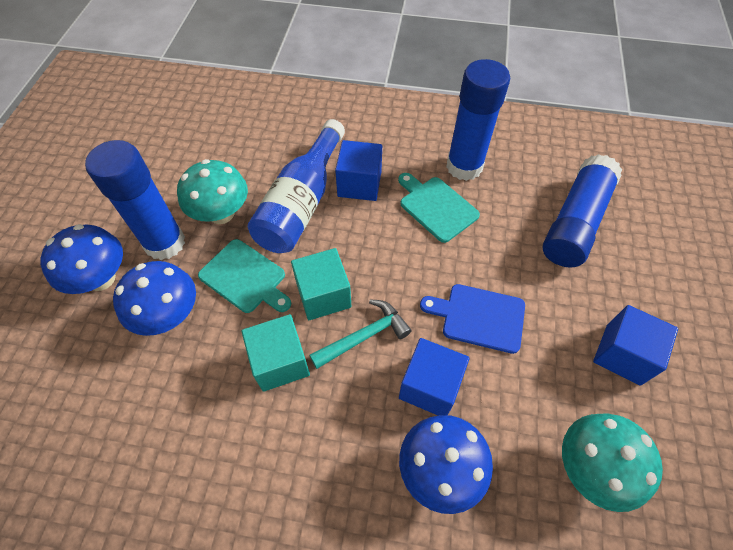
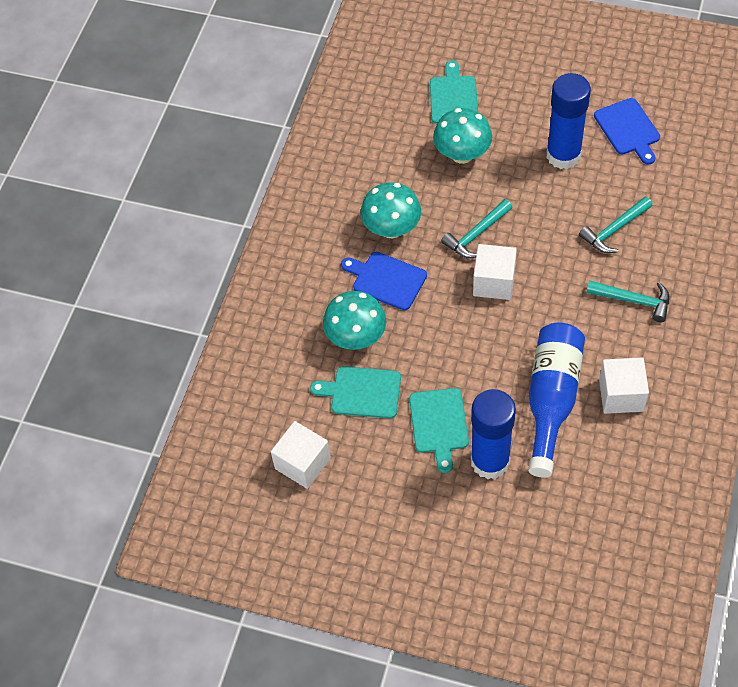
blue cube: [335,140,382,201] [399,338,470,416] [593,305,678,386] = 3 -> none = 0
blue cutting board: [420,284,525,354] = 1 -> [341,252,427,310] [594,98,660,165] = 2
blue glue stick: [85,140,185,260] [446,59,510,181] [543,154,622,268] = 3 -> [471,389,516,479] [546,73,591,169] = 2
blue mushroom: [40,224,123,294] [113,261,196,336] [399,415,493,514] = 3 -> none = 0
turquoise cube: [242,314,310,392] [291,248,351,320] = 2 -> none = 0
turquoise cutting board: [198,239,291,313] [398,173,480,243] = 2 -> [310,366,401,418] [409,388,469,473] [430,60,478,124] = 3
turquoise hammer: [309,299,412,369] = 1 -> [441,199,513,258] [579,197,652,253] [586,280,669,322] = 3
turquoise mushroom: [177,159,248,224] [562,413,663,512] = 2 -> [323,291,386,350] [361,183,421,238] [433,108,492,164] = 3
white cube: none = 0 -> [271,421,331,489] [473,244,517,300] [599,357,649,414] = 3

